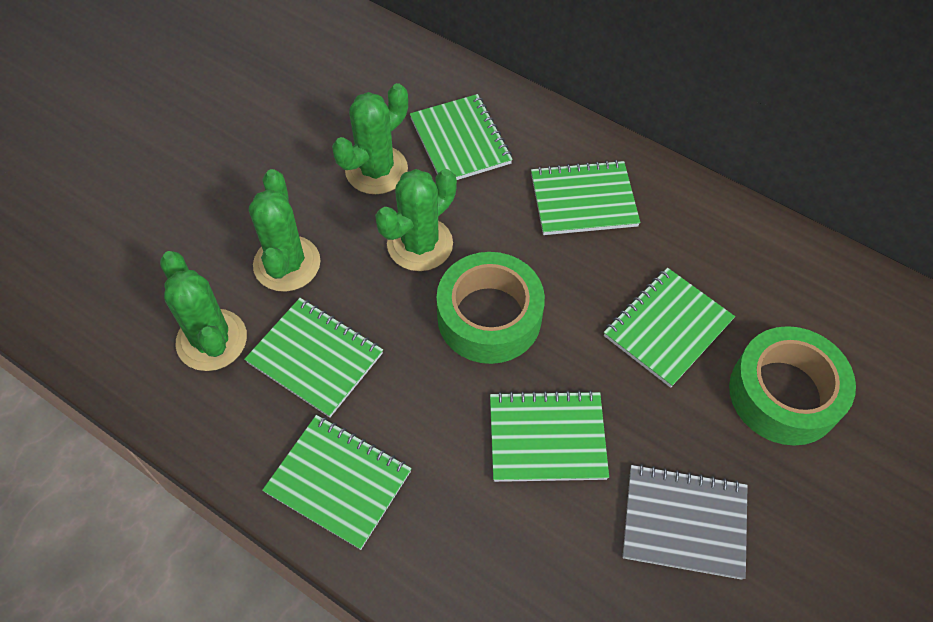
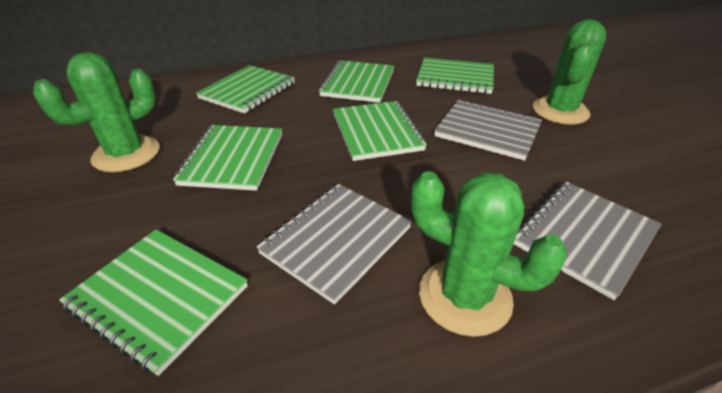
green cactus: [160,251,247,371] [249,169,320,292] [332,83,408,194] [375,169,457,271] = 4 -> [33,52,160,172] [411,171,567,337] [532,19,607,124] = 3
green tape: [436,252,545,364] [729,326,856,446] = 2 -> none = 0
grey notebook: [622,464,748,580] = 1 -> [256,184,412,304] [434,100,542,161] [514,182,661,300] = 3

